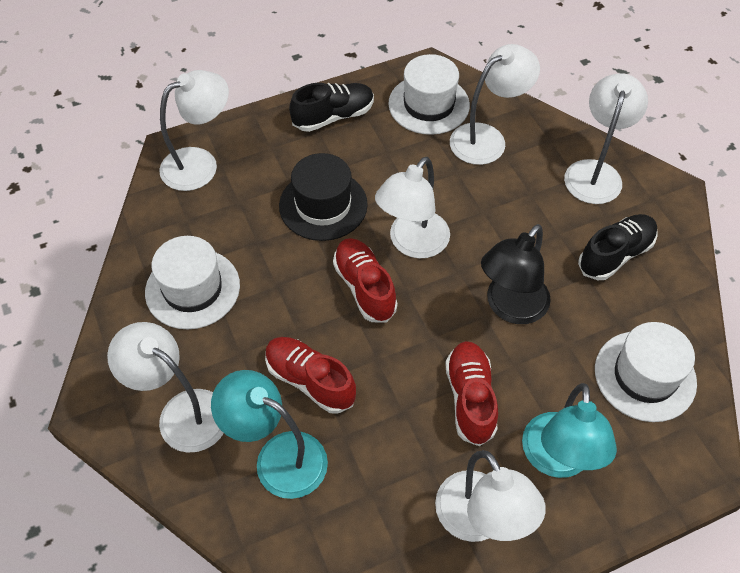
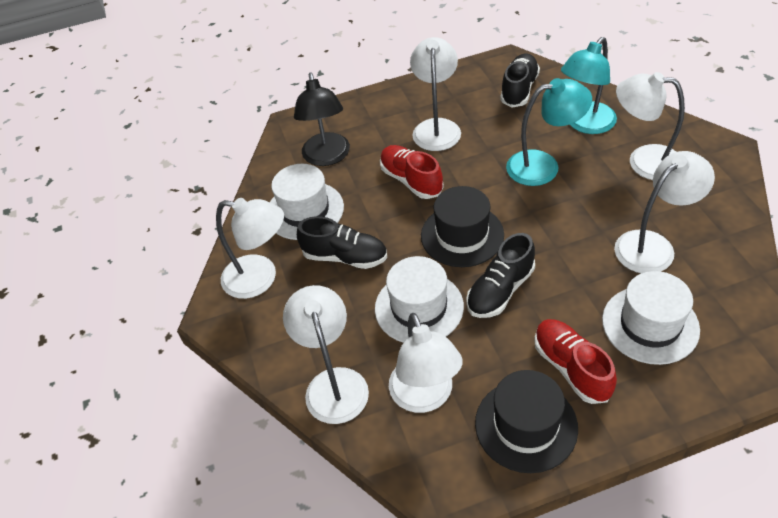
black hat: [279,153,368,241] = 1 -> [421,186,504,267] [475,370,578,473] = 2
black shoe: [289,83,374,132] [578,214,658,280] = 2 -> [297,216,387,269] [466,233,535,318] [500,54,540,108] = 3
red shoe: [265,337,356,414] [333,238,398,322] [445,341,498,446] = 3 -> [380,145,444,199] [534,319,617,404] = 2

